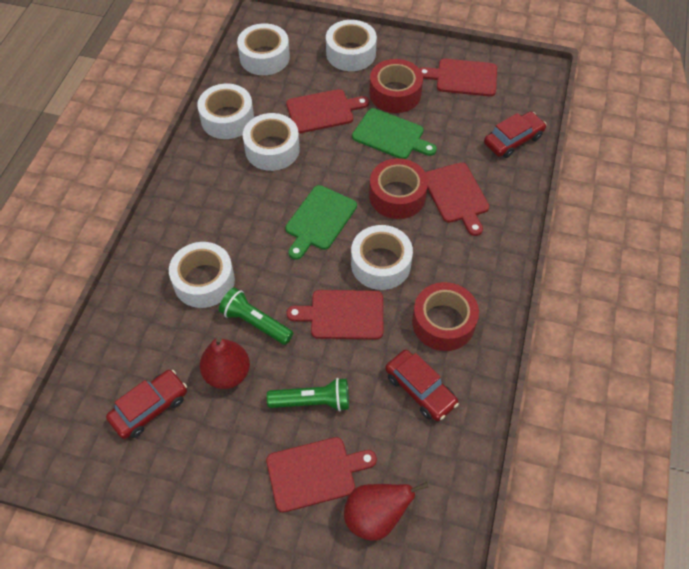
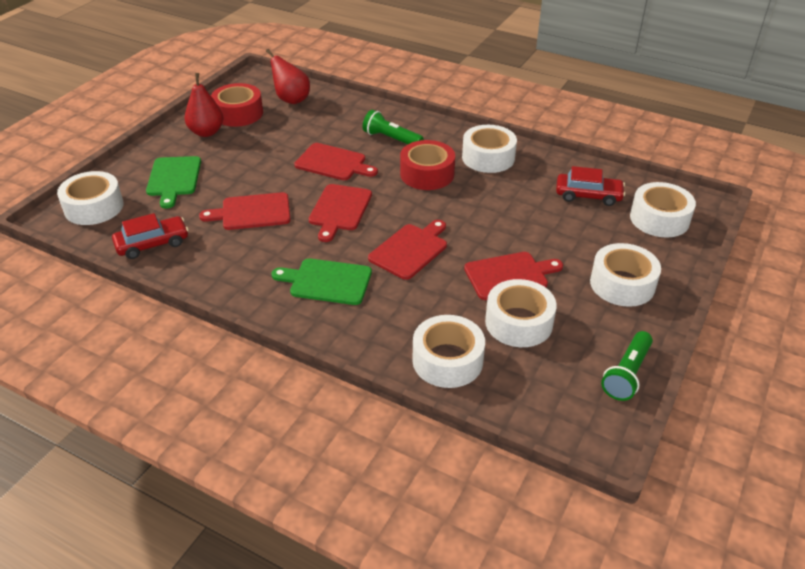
red car: [106,370,187,439] [385,350,459,421] [484,111,546,158] = 3 -> [112,213,189,259] [556,166,625,206] = 2
red tape: [369,59,423,113] [369,158,428,219] [412,282,479,351] = 3 -> [211,83,263,127] [400,140,455,190] = 2

